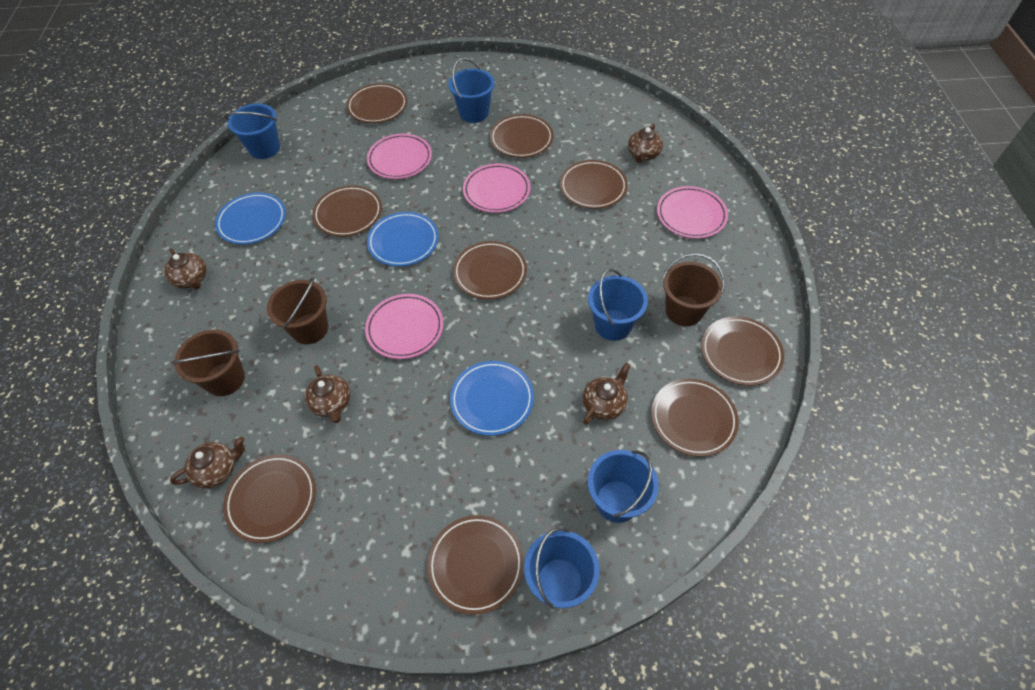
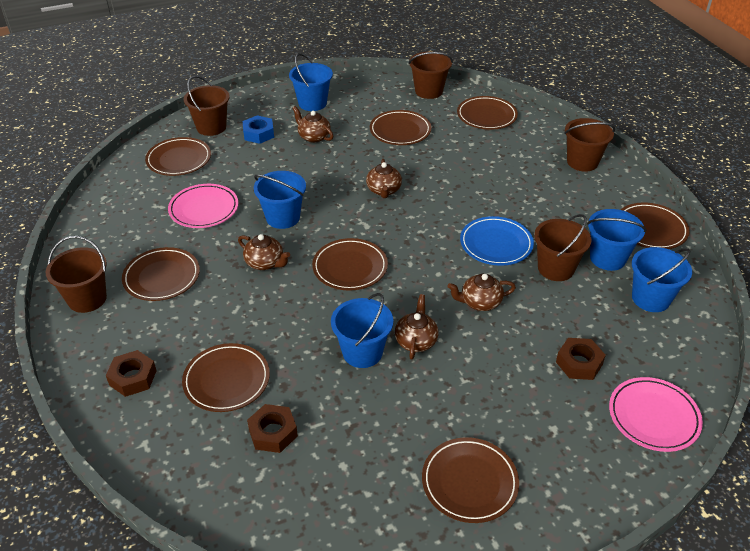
blue nut: none = 0 -> [243,115,274,144] = 1
blue plate: [215,192,286,244] [367,212,439,266] [450,361,534,436] = 3 -> [460,216,534,266] = 1
brown bucket: [171,330,245,396] [267,277,328,344] [663,253,725,326] = 3 -> [46,236,107,313] [184,76,230,136] [408,51,453,99] [534,214,592,281] [564,118,615,172] = 5
brown nut: none = 0 -> [106,350,157,397] [247,404,298,453] [556,338,606,380] = 3
brown plate: [223,454,316,543] [312,185,382,237] [346,83,407,123] [427,515,524,615] [453,241,527,300] [490,114,553,158] [560,160,628,209] [651,378,739,457] [701,316,784,386] = 9 -> [122,247,200,301] [145,137,211,176] [182,343,270,412] [312,238,388,291] [370,110,431,145] [422,437,519,523] [457,96,518,130] [621,203,690,249] = 8
pink plate: [365,294,443,359] [367,134,432,179] [463,163,530,213] [657,186,728,238] = 4 -> [168,184,238,228] [609,377,703,452] = 2

